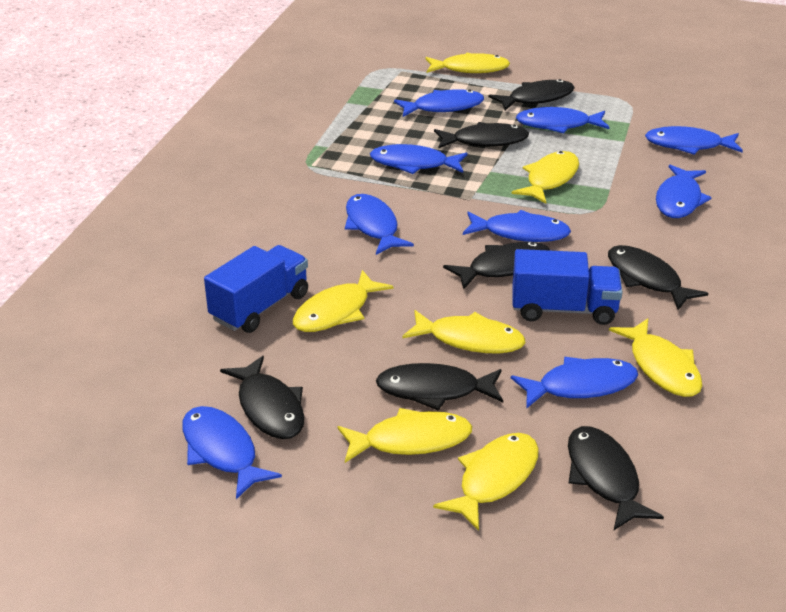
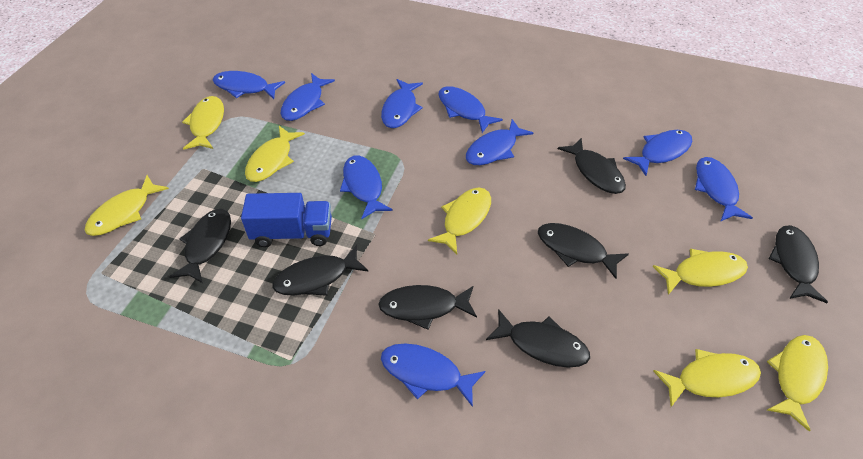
blue truck: [204,245,308,333] [513,249,623,325] = 2 -> [241,193,332,247] = 1

